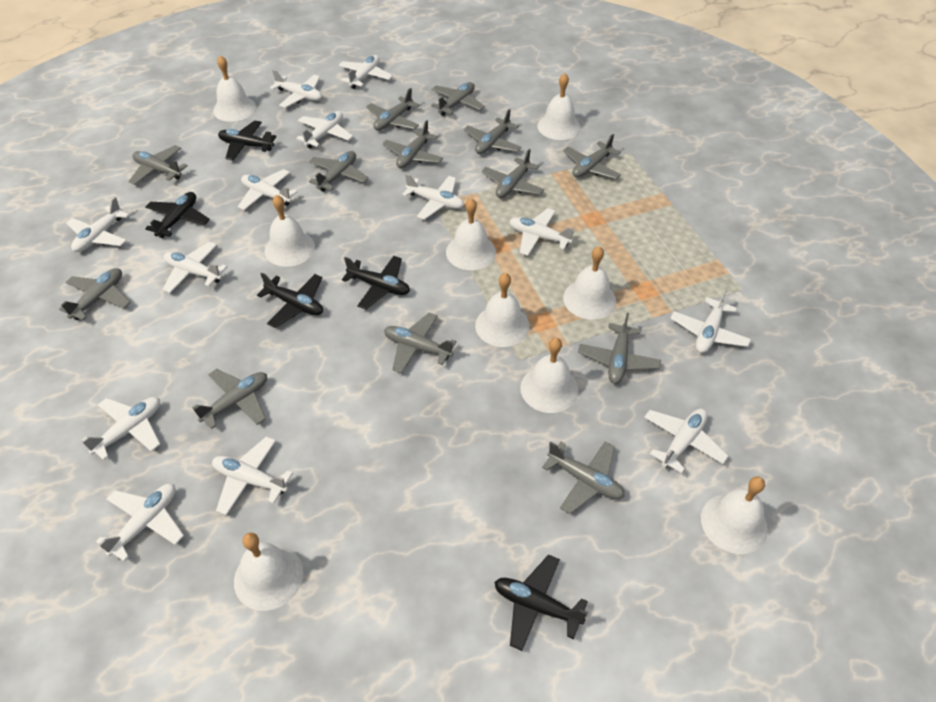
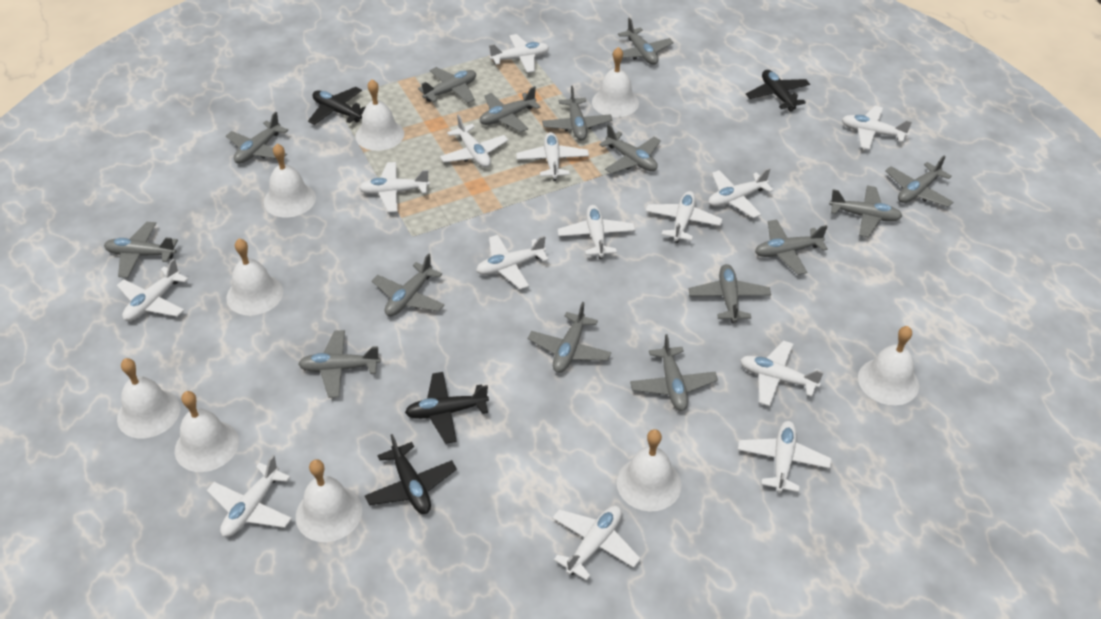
black plane: [145,192,210,238] [218,120,277,160] [257,272,323,328] [342,256,410,309] [495,554,588,651] = 5 -> [308,87,365,125] [365,434,457,514] [405,372,489,444] [746,70,810,112] = 4
grey plane: [59,268,130,320] [128,145,188,185] [192,369,267,429] [309,151,368,192] [366,88,420,131] [382,120,443,168] [384,313,457,373] [431,82,485,116] [463,109,522,154] [481,149,544,198] [542,441,625,514] [563,134,621,179] [578,313,661,384] = 13 -> [104,222,178,278] [226,112,288,164] [298,330,381,398] [372,254,444,316] [418,67,476,103] [480,86,541,132] [528,302,611,373] [542,86,612,141] [599,124,661,174] [612,18,674,65] [630,334,718,411] [689,264,771,323] [755,219,828,275] [829,185,902,237] [885,156,953,207] = 15
white plane: [66,197,129,252] [82,397,160,460] [96,484,184,561] [162,242,227,293] [212,436,293,515] [238,169,297,210] [270,70,322,108] [296,111,353,149] [338,55,393,89] [402,174,464,220] [509,208,575,256] [644,409,728,474] [670,289,751,353] = 13 -> [117,258,188,321] [207,455,292,537] [359,162,430,213] [440,114,508,167] [476,235,549,289] [489,34,549,73] [516,132,589,181] [552,506,641,581] [557,205,635,259] [646,191,722,243] [708,168,774,218] [738,421,832,493] [740,341,824,406] [842,106,912,150] = 14

